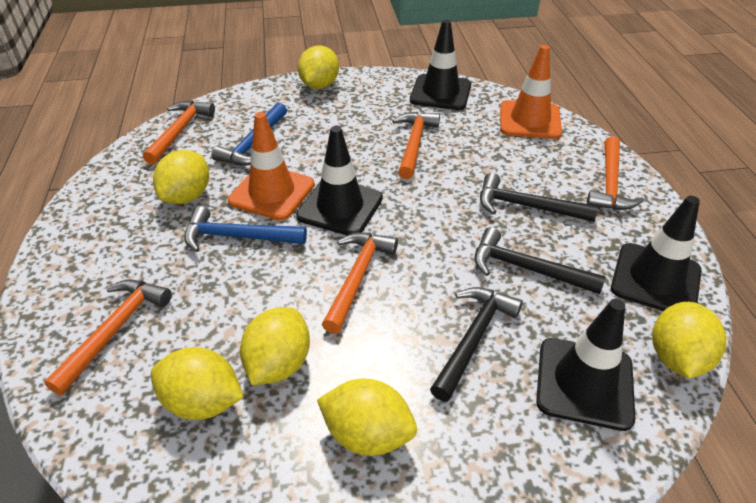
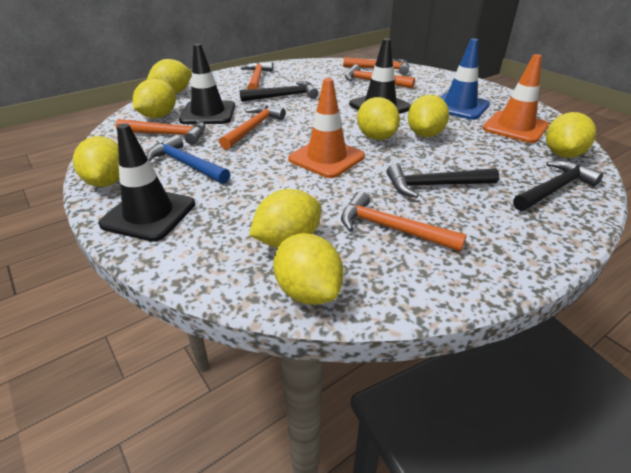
black traffic cone: [296,126,383,235] [410,20,471,110] [536,299,635,431] [611,196,701,311] = 4 -> [98,123,195,242] [179,43,235,124] [349,38,411,114] = 3
blue hammer: [184,206,307,252] [212,103,287,166] = 2 -> [147,135,230,184] = 1
blue traffic cone: none = 0 -> [440,38,490,120] = 1
orange hammer: [44,280,172,395] [143,101,215,165] [322,232,398,334] [392,112,440,179] [587,136,644,210] = 5 -> [116,119,205,145] [219,105,285,150] [241,61,273,89] [341,191,467,252] [343,57,409,75] [345,64,415,88] = 6
yellow lemon: [151,347,244,420] [153,150,209,204] [240,307,310,385] [298,46,339,89] [317,378,417,456] [652,302,726,379] = 6 -> [73,136,120,187] [133,79,176,118] [147,59,192,94] [249,189,321,248] [273,233,344,305] [357,97,400,140] [408,95,449,137] [546,112,596,158] = 8

